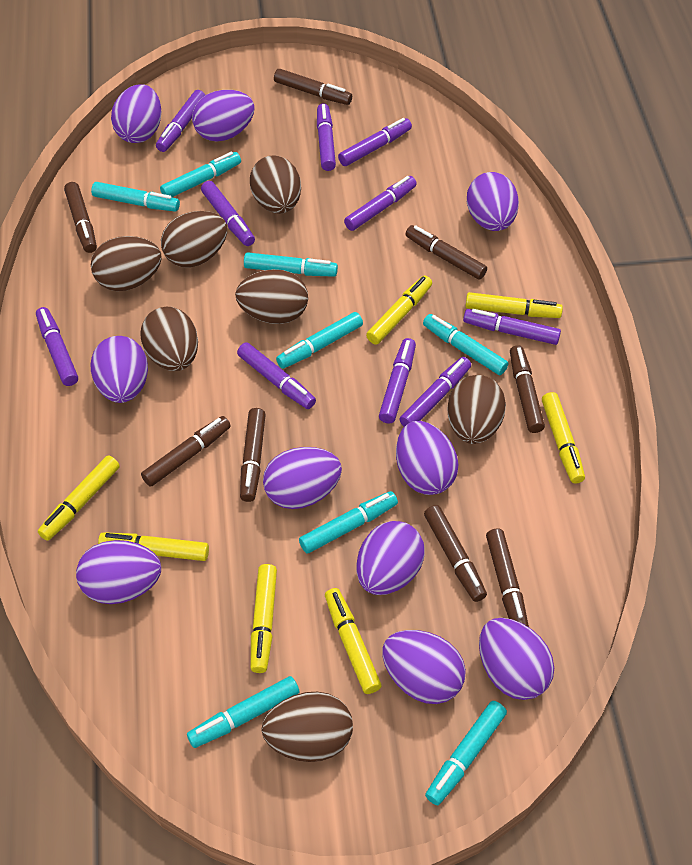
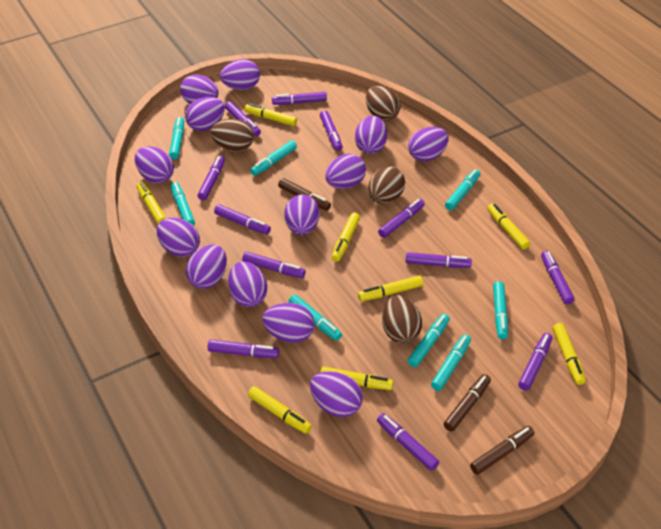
brown egg: [91,236,162,291] [140,307,198,371] [161,211,227,267] [235,269,308,324] [250,155,301,214] [261,692,353,762] [447,375,506,444] = 7 -> [211,119,254,152] [366,85,401,121] [368,166,405,204] [382,295,422,344] = 4
brown marker: [64,182,97,253] [141,416,231,487] [240,408,266,502] [274,69,352,105] [406,225,487,280] [424,505,487,602] [486,528,529,627] [510,345,545,433] = 8 -> [278,178,331,211] [444,374,491,432] [470,426,535,475] = 3
purple egg: [76,540,161,604] [91,336,148,403] [111,84,161,143] [192,90,255,141] [263,447,342,509] [357,521,425,595] [382,630,466,704] [396,421,459,495] [467,172,519,231] [479,618,554,700] = 10 -> [135,146,174,183] [156,218,200,257] [180,74,218,104] [185,97,225,131] [186,244,227,289] [220,59,260,90] [228,261,267,307] [262,303,314,343] [284,194,320,235] [310,371,363,417] [325,154,366,189] [355,116,387,154] [408,127,449,162] = 13
purple marker: [36,307,78,386] [156,90,205,152] [201,181,255,246] [237,342,316,409] [317,103,336,171] [338,118,412,166] [344,176,417,231] [379,338,416,424] [400,357,471,427] [463,309,561,345] = 10 -> [198,156,225,200] [208,340,279,358] [214,204,271,234] [225,101,261,136] [242,252,306,278] [272,92,327,105] [320,111,343,151] [377,413,439,471] [378,199,425,238] [405,252,472,268] [518,333,552,391] [541,251,574,304] = 12
yellow marker: [38,455,120,541] [98,532,209,561] [251,564,277,673] [325,588,382,694] [366,276,432,344] [465,292,563,318] [542,392,585,484] = 7 -> [137,182,166,224] [245,103,297,126] [248,386,312,434] [320,366,393,390] [332,213,360,262] [358,275,423,301] [487,203,530,250] [553,323,586,385] = 8

